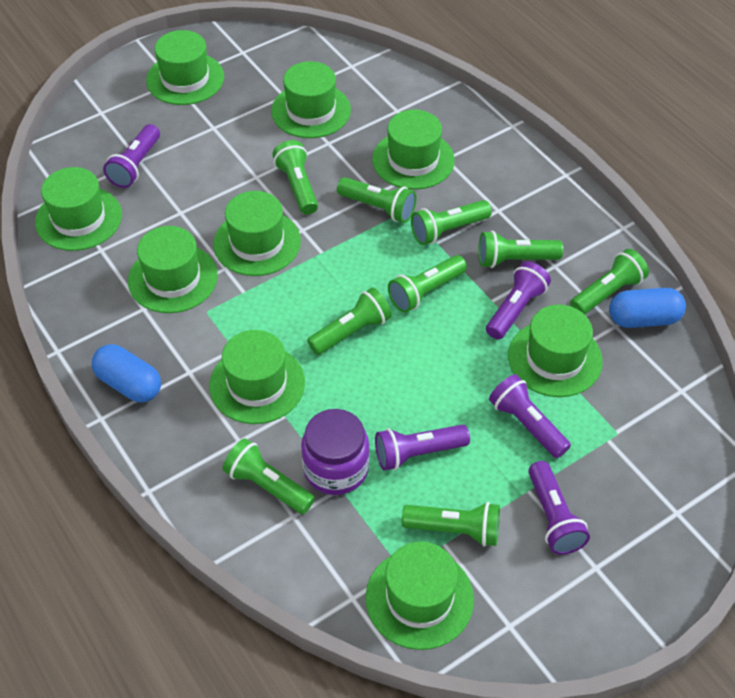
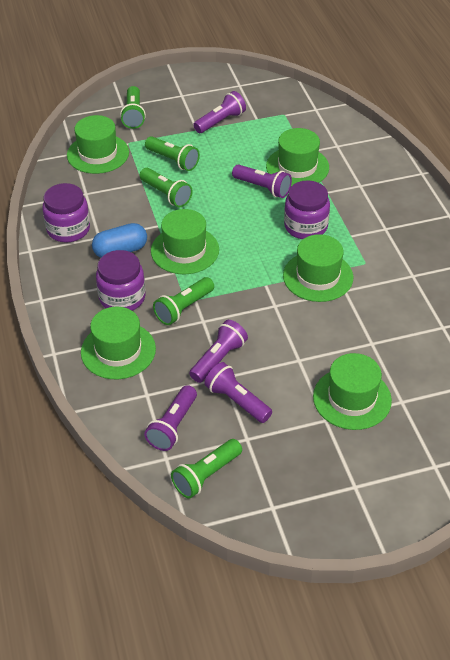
blue capsule: [92,344,161,402] [609,288,686,328] = 2 -> [92,223,147,258] = 1
green flashlight: [223,438,315,514] [272,140,318,215] [307,287,392,355] [337,177,416,223] [388,255,467,313] [402,502,500,547] [411,200,492,245] [478,231,563,268] [570,249,649,314] = 9 -> [120,86,146,129] [140,168,193,207] [145,136,200,171] [153,277,214,325] [171,439,242,499] = 5
green hat: [35,167,122,251] [128,226,218,313] [146,30,224,105] [209,330,305,424] [213,191,301,276] [271,61,351,138] [365,542,474,650] [372,110,455,190] [508,305,603,397] = 9 -> [67,115,129,174] [81,307,156,379] [151,209,219,274] [266,128,329,186] [283,234,353,302] [313,353,392,430] = 6
purple jar: [301,409,370,495] = 1 -> [42,183,90,242] [96,250,146,311] [284,180,330,239] = 3

